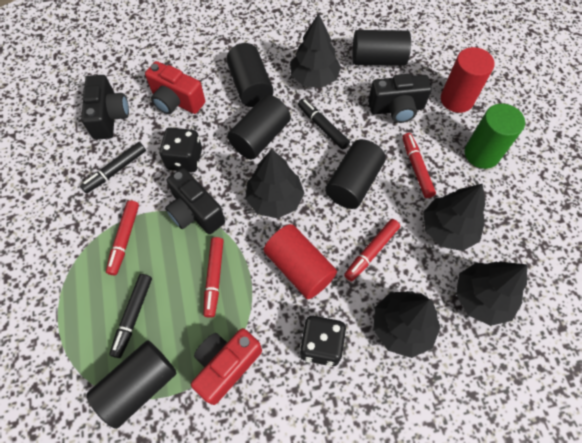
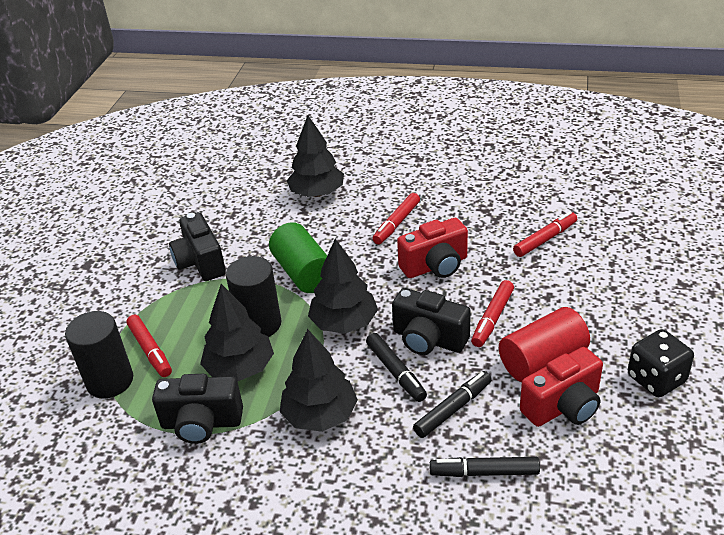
black cylinder: [86,340,176,429] [226,43,274,107] [228,95,291,160] [325,139,386,209] [352,30,411,66] = 5 -> [65,311,133,399] [226,256,281,337] = 2
black dice: [159,128,202,172] [300,316,346,367] = 2 -> [628,329,694,397] = 1
black tree: [245,149,304,218] [290,13,341,88] [373,291,441,358] [423,184,486,251] [456,262,527,326] = 5 -> [200,284,274,381] [280,329,358,432] [286,115,344,197] [308,239,378,334] = 4
red cylinder: [264,224,337,299] [441,47,495,113] = 2 -> [499,307,590,382] = 1

